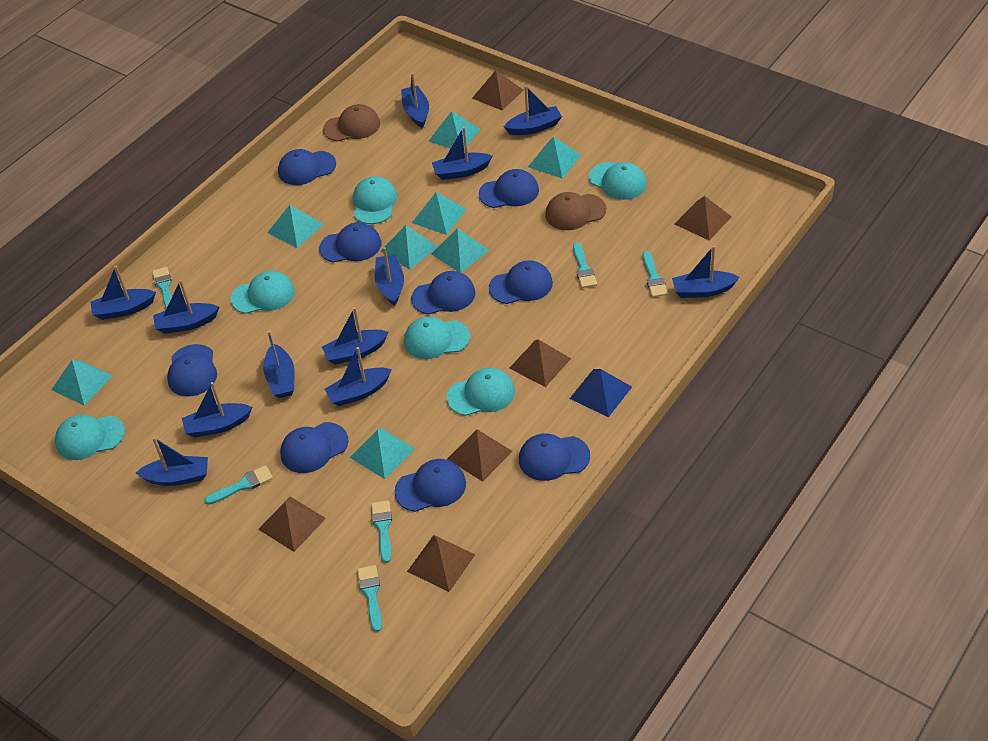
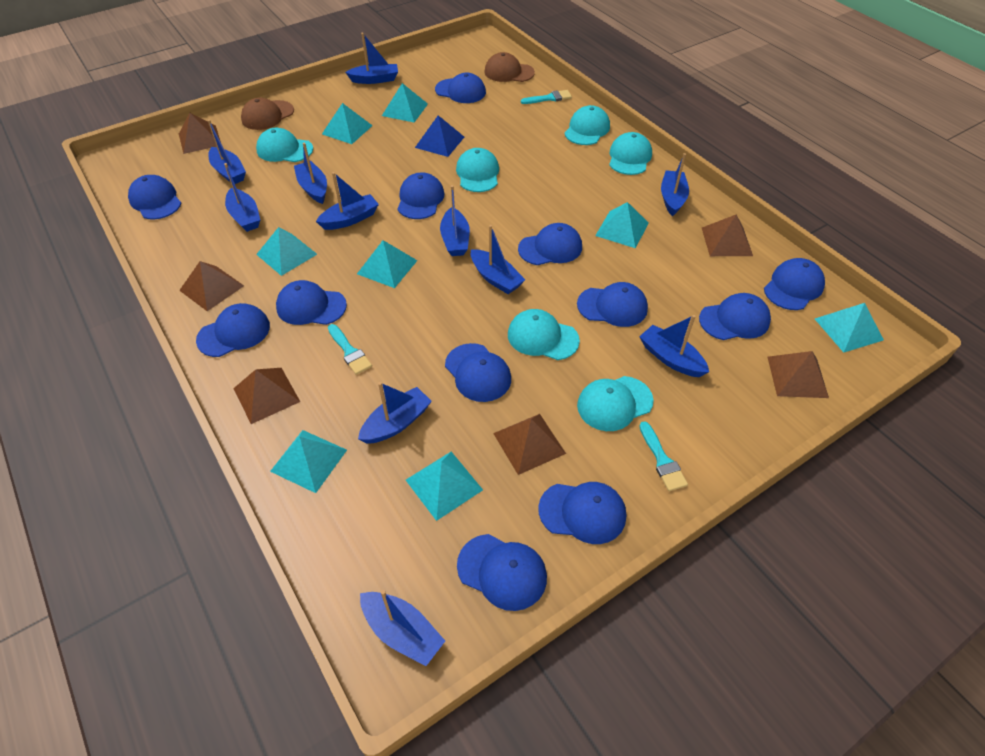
blue boat: [90,266,156,320] [136,437,208,486] [153,280,219,334] [182,382,252,437] [263,331,295,398] [322,307,388,365] [325,347,392,406] [375,247,404,306] [401,73,429,128] [432,127,492,180] [504,86,562,135] [672,246,739,298] = 12 -> [207,120,246,184] [224,163,260,232] [294,143,327,204] [316,172,379,230] [345,33,398,84] [358,382,432,444] [360,590,445,666] [440,185,470,256] [471,225,525,294] [639,315,709,377] [661,153,689,216] = 11
blue cap: [167,344,217,396] [278,149,336,185] [280,422,349,473] [319,222,381,262] [394,459,466,512] [411,271,476,315] [479,169,539,208] [489,260,553,304] [519,434,590,481] = 9 -> [128,175,181,219] [196,303,270,357] [276,280,347,325] [398,173,444,219] [435,73,486,103] [445,343,511,402] [457,534,547,611] [518,223,582,265] [538,482,626,544] [577,282,648,327] [699,293,771,340] [764,258,825,310] = 12
turquoise brush: [152,267,172,309] [205,465,273,505] [357,565,382,632] [371,500,392,563] [573,242,597,288] [643,251,668,297] = 6 -> [328,324,372,375] [521,90,572,104] [639,421,688,491] = 3

